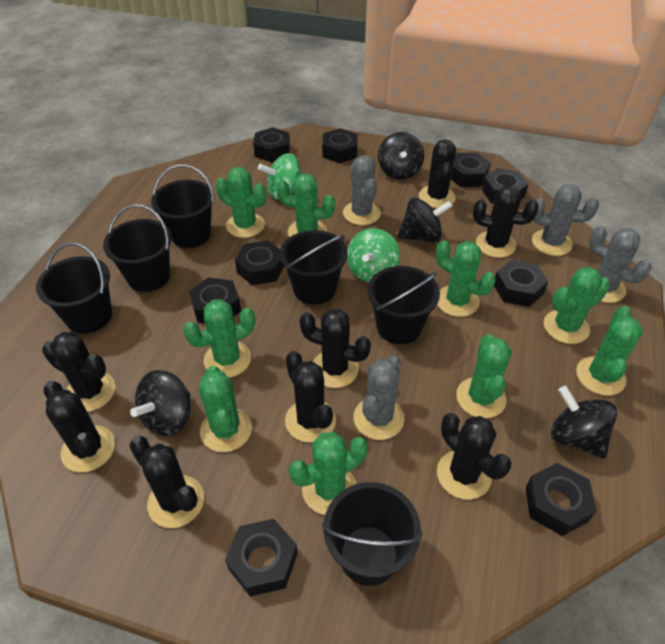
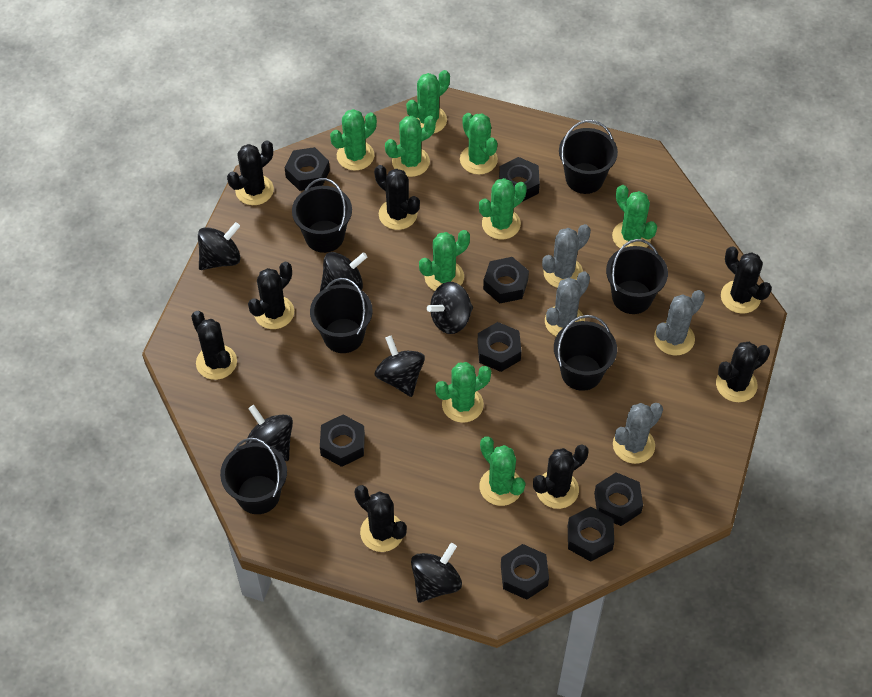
black nut: [189,277,241,323] [225,519,298,596] [235,240,284,285] [253,127,290,162] [322,128,358,163] [451,152,491,187] [482,168,529,203] [494,260,548,307] [526,463,597,536] = 9 -> [284,147,330,191] [320,415,365,467] [477,322,521,372] [483,257,529,304] [499,157,540,202] [501,544,549,600] [568,507,614,562] [594,472,643,526] = 8
black spinning top: [130,370,191,436] [378,132,424,180] [398,198,453,243] [551,386,617,458] = 4 -> [198,222,240,270] [245,405,293,461] [320,252,367,291] [375,335,425,397] [411,543,462,603] [427,282,473,334] = 6
green spinning top: [258,153,302,200] [347,228,400,283] = 2 -> none = 0

